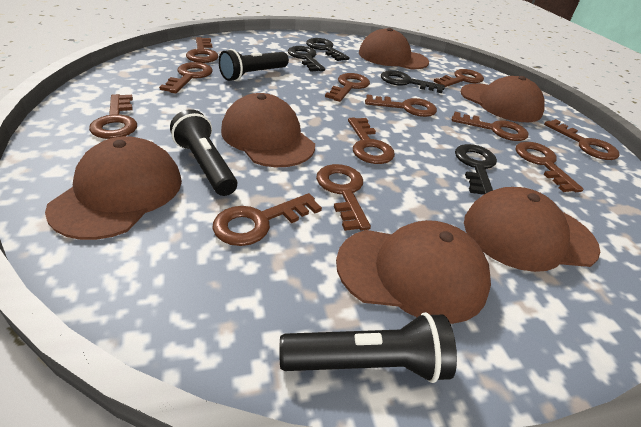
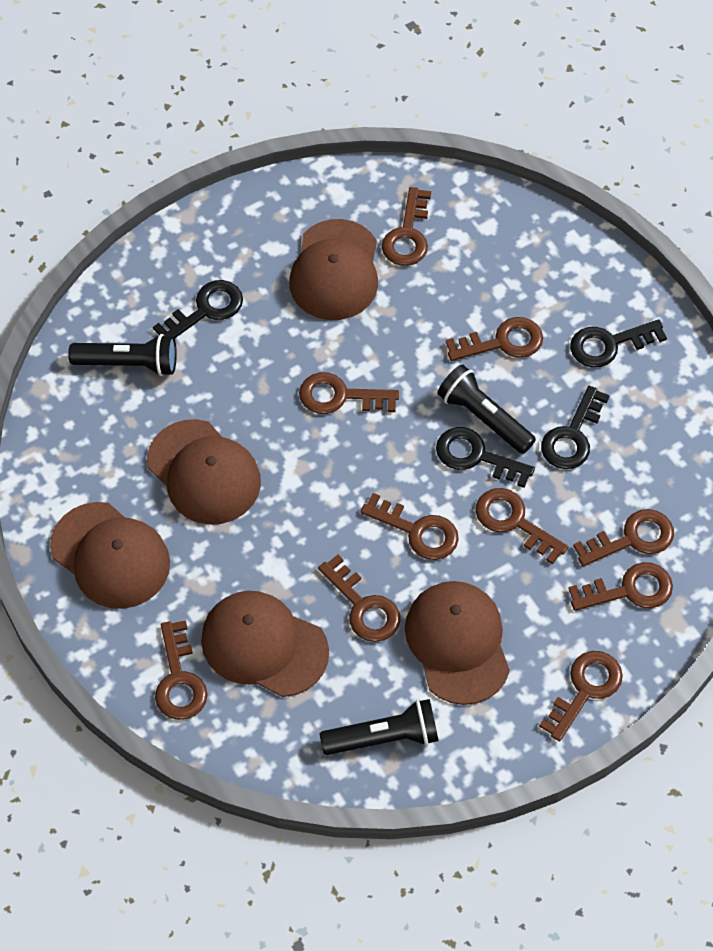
brown cap: [45,136,182,240] [221,93,315,167] [336,220,491,324] [359,28,429,69] [460,76,545,122] [464,187,600,272] = 6 -> [50,502,170,609] [147,419,261,525] [201,591,329,697] [289,219,378,320] [405,581,510,705] = 5
brown key: [89,94,137,139] [159,62,212,94] [186,37,219,63] [212,193,322,246] [316,164,371,231] [325,73,370,102] [348,118,395,164] [365,94,437,117] [433,69,484,87] [452,112,529,141] [516,142,583,192] [544,119,620,160] = 12 -> [155,620,208,720] [299,372,399,414] [318,555,400,642] [360,493,459,560] [382,187,431,266] [446,317,543,361] [476,488,568,564] [539,651,623,741] [568,562,673,611] [573,509,674,566] = 10

